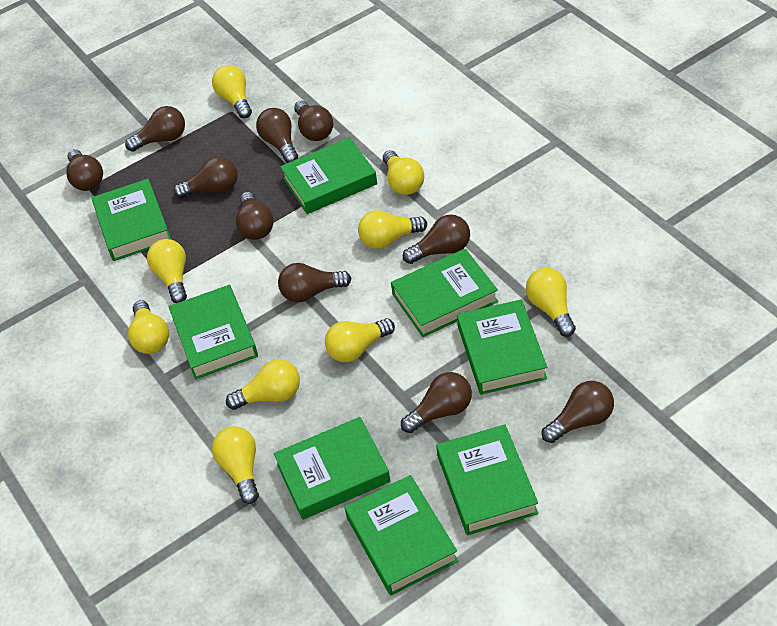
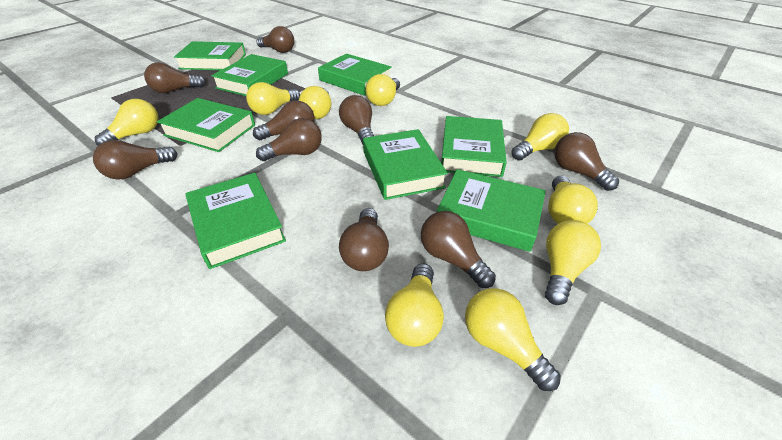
brown light bulb: [66,149,103,191] [125,106,185,152] [173,156,238,199] [235,192,274,240] [256,108,298,163] [278,263,351,302] [294,101,333,141] [401,372,472,433] [403,215,470,264] [542,381,614,443] = 10 -> [93,140,178,180] [144,62,206,93] [253,100,315,140] [256,26,294,53] [256,118,322,161] [339,95,374,145] [339,208,389,271] [421,211,496,288] [554,132,619,191] = 9

